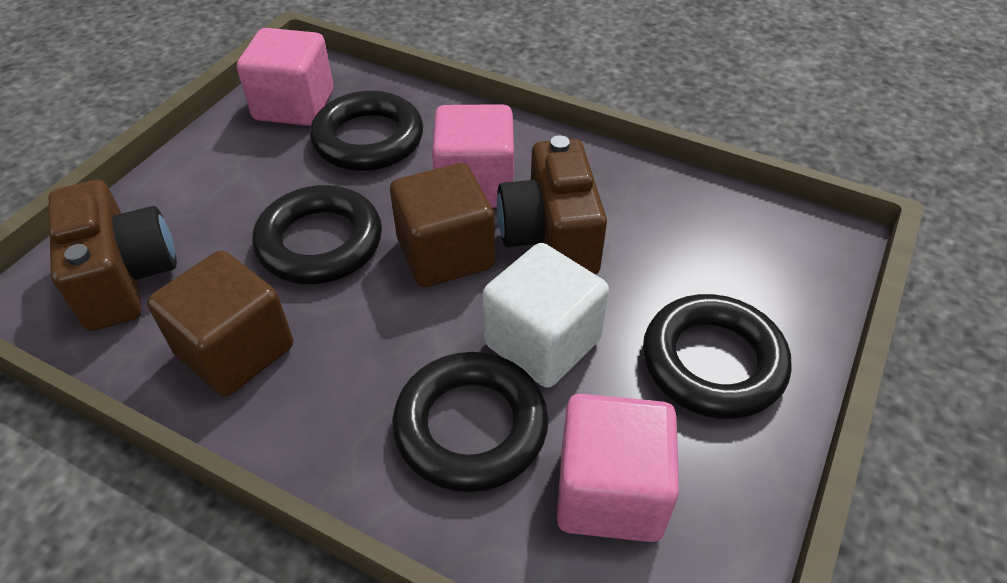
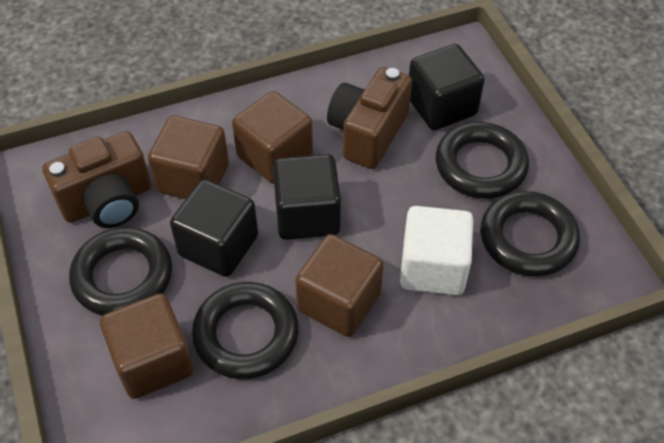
black cube: none = 0 -> [170,179,258,277] [273,154,341,240] [409,44,485,130] = 3
brown cube: [147,250,293,397] [390,163,495,287] = 2 -> [100,294,194,399] [148,116,229,199] [232,91,313,184] [295,234,384,337] = 4
pink cube: [237,28,333,126] [432,104,514,208] [557,394,679,542] = 3 -> none = 0

